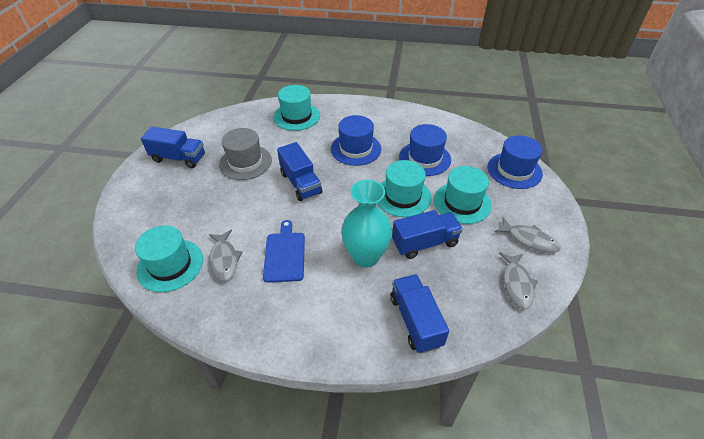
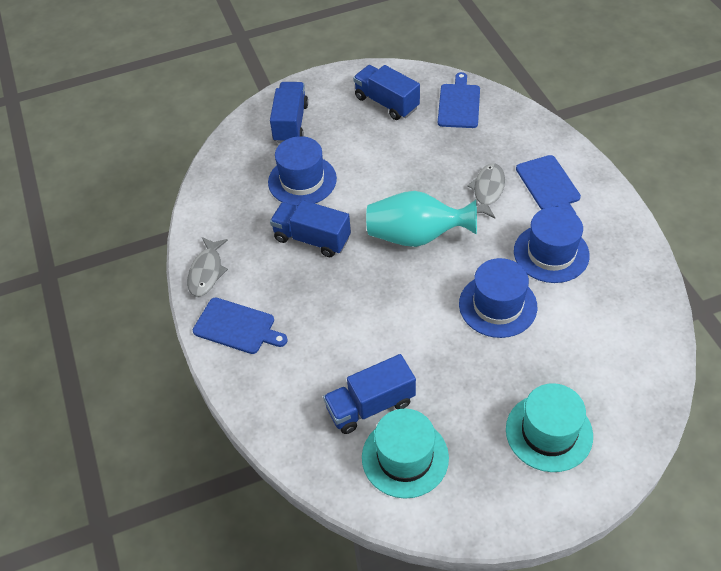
blue cutting board: [263,220,305,282] = 1 -> [193,297,288,354] [438,72,480,128] [516,155,581,214] = 3
grey fish: [209,230,242,281] [495,217,561,253] [499,252,538,309] = 3 -> [187,237,228,297] [467,163,505,218] = 2
grey hat: [219,128,272,180] = 1 -> none = 0
turquoise hat: [135,225,203,292] [273,85,320,131] [377,160,432,217] [434,166,492,224] = 4 -> [362,409,449,498] [506,383,593,472] = 2

